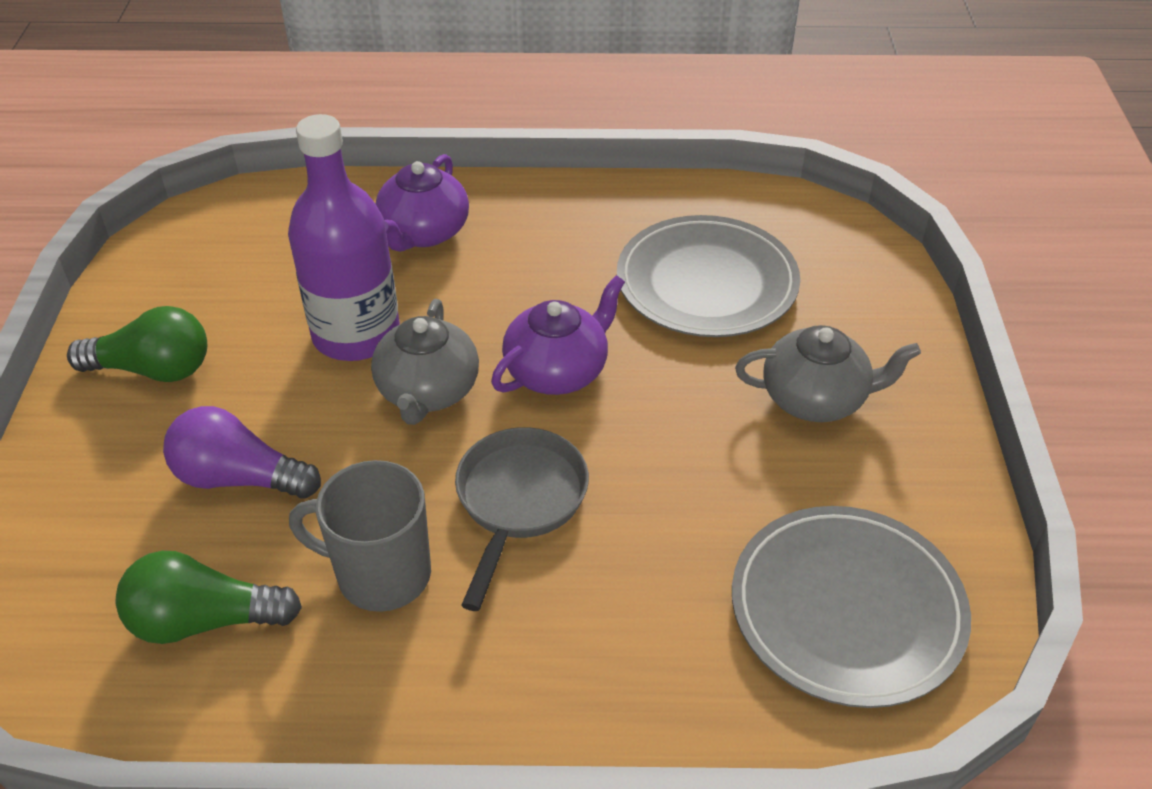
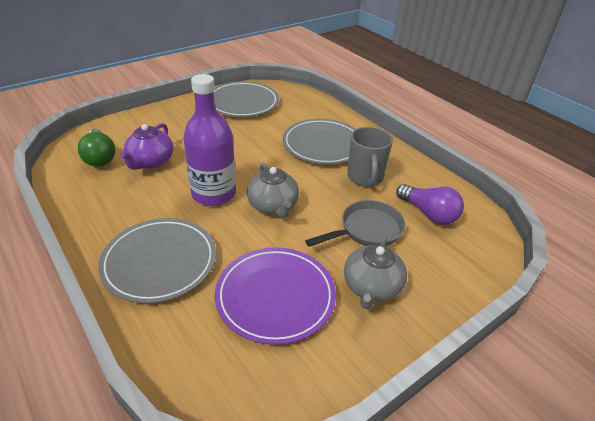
green light bulb: [67,306,207,382] [116,551,302,644] = 2 -> [78,129,115,167] = 1
grey plate: [617,215,800,337] [732,506,971,708] = 2 -> [98,218,216,303] [213,81,279,117] [283,119,356,164] = 3
purple plate: none = 0 -> [215,247,336,345] = 1
purple teapot: [376,154,469,252] [491,275,625,395] = 2 -> [120,123,173,170] = 1

